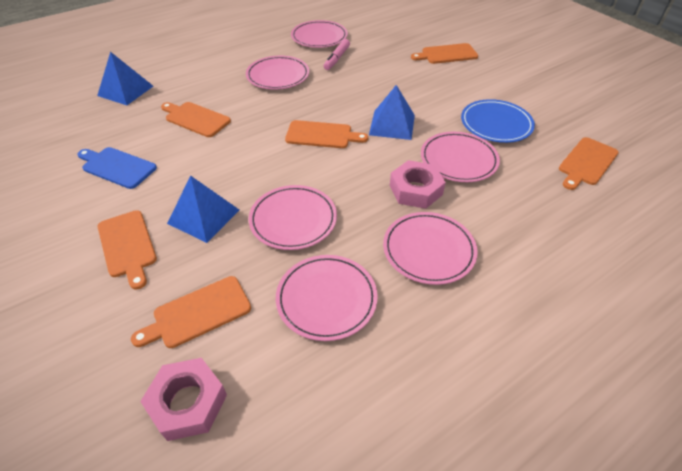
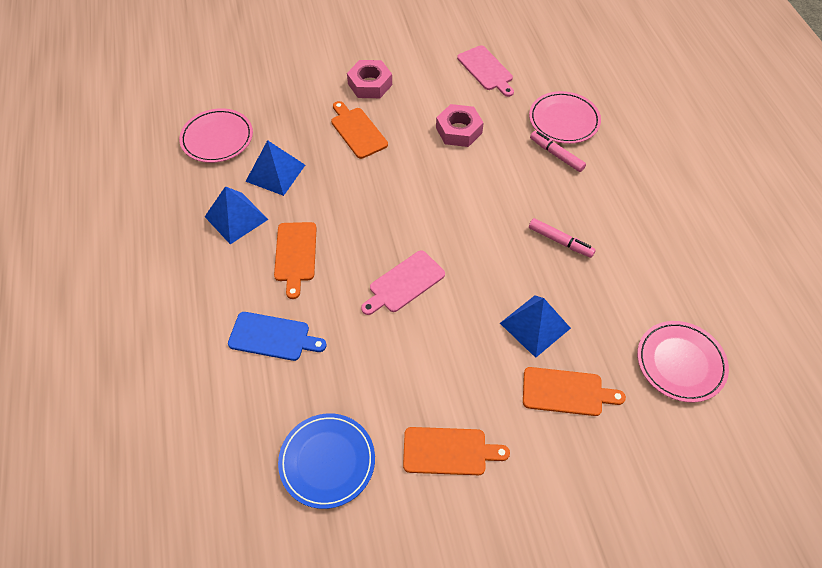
orange cutting board: [98,210,157,290] [131,276,251,348] [161,102,231,137] [285,120,368,148] [411,43,478,64] [559,137,619,190] = 6 -> [274,222,317,299] [331,101,388,159] [403,427,510,475] [523,367,626,416] = 4
pink cutting board: none = 0 -> [361,250,445,315] [457,45,514,97] = 2
pink marker: [324,39,350,70] = 1 -> [529,218,596,258] [530,131,586,172] = 2
pink plate: [246,56,309,90] [249,185,337,250] [276,255,378,341] [291,20,348,48] [383,212,478,285] [421,132,500,182] = 6 -> [179,108,253,163] [529,91,601,144] [637,321,729,402] = 3

